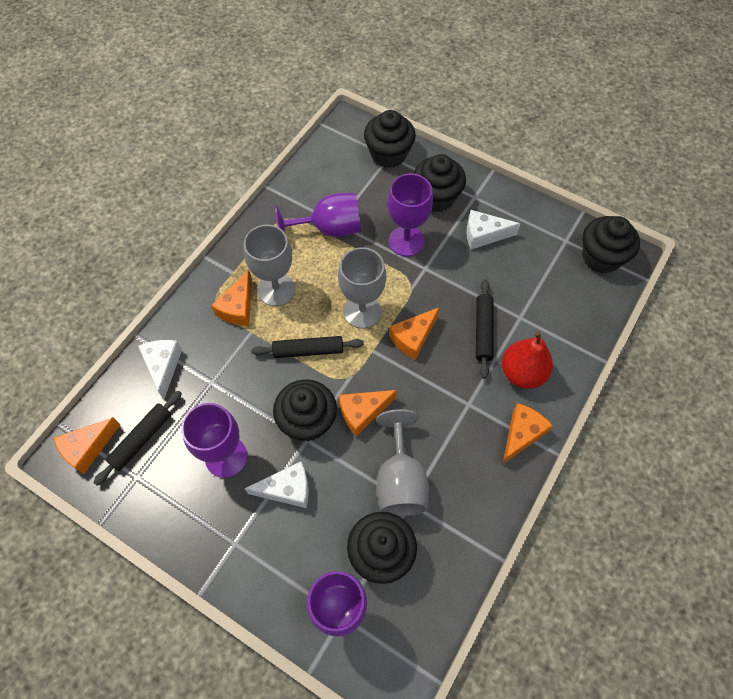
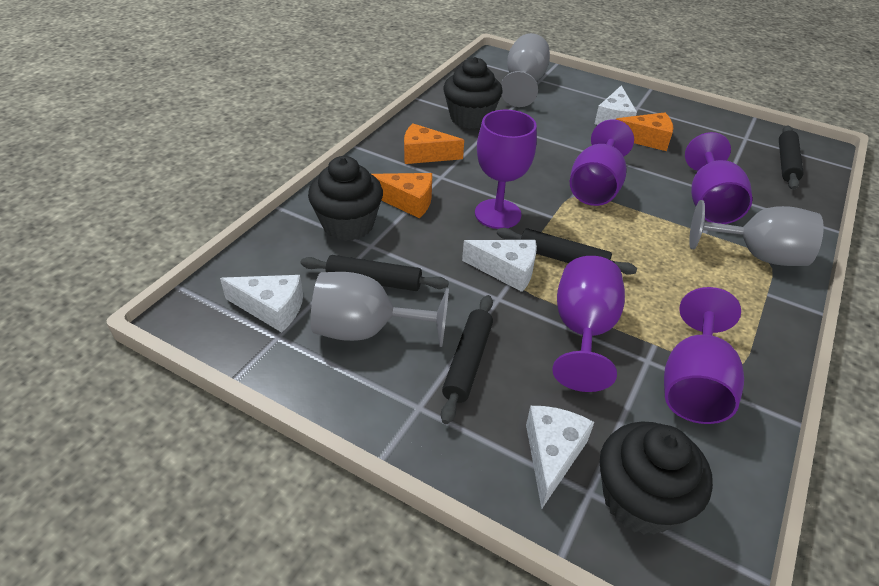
black cupcake: [273,379,337,442] [347,512,417,584] [364,110,416,168] [413,154,466,212] [582,216,640,273] = 5 -> [308,156,383,241] [443,57,503,129] [600,421,713,535] = 3
black rolling pin: [93,391,182,486] [251,336,364,358] [476,279,493,379] = 3 -> [301,255,449,291] [441,295,493,424] [497,228,637,275] [779,126,803,190] = 4
orange cheese: [54,417,121,474] [211,270,252,326] [339,390,397,436] [389,307,440,360] [502,403,553,464] = 5 -> [372,173,432,218] [404,123,464,164] [615,113,673,151] = 3
purple goblet: [181,403,248,478] [275,193,361,237] [307,571,367,636] [387,174,433,257] = 4 -> [475,110,537,229] [552,256,625,392] [570,119,634,206] [664,287,744,424] [685,132,753,224] = 5
red pear: [502,331,553,389] = 1 -> none = 0
white cheese: [138,340,182,399] [244,461,309,508] [466,210,520,249] = 3 -> [220,275,303,333] [462,240,537,292] [526,406,594,509] [595,85,637,125] = 4

